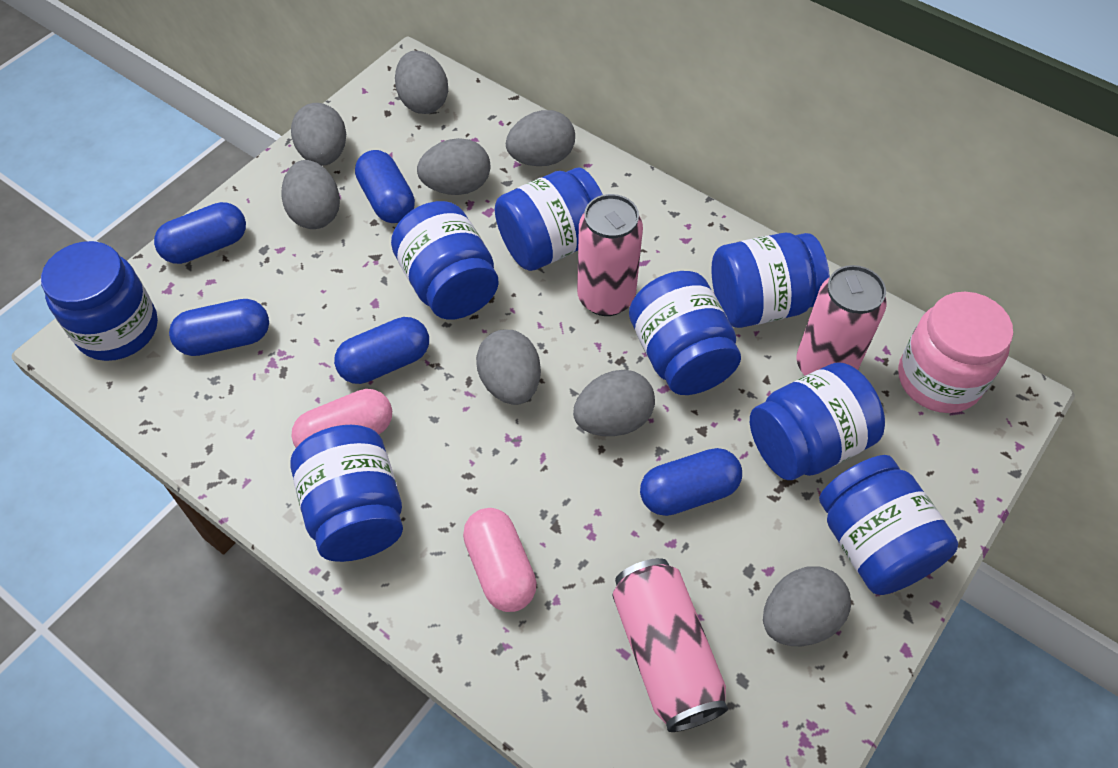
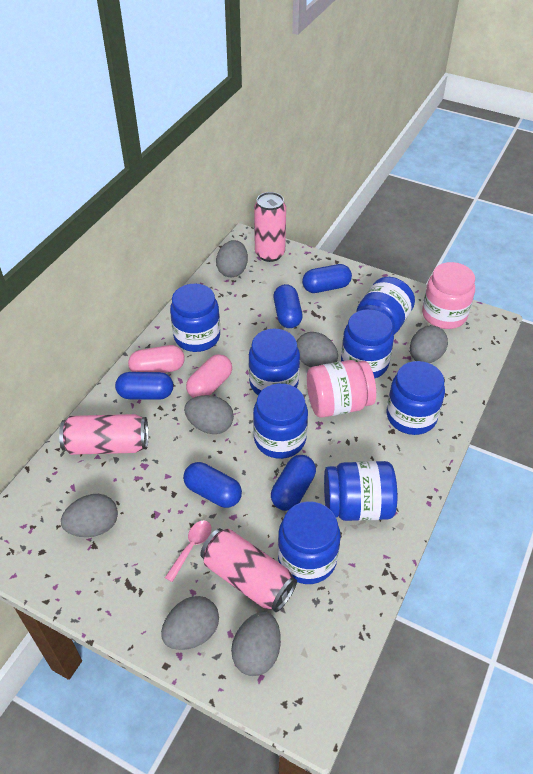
grey egg: [281,160,340,229] [291,103,346,166] [395,51,448,114] [417,138,490,195] [476,329,541,405] [506,110,575,166] [573,370,655,436] [763,566,851,646] = 8 -> [61,494,118,537] [161,596,219,650] [184,395,234,434] [216,240,248,277] [231,612,281,676] [297,332,338,367] [410,326,448,363] = 7
pink jar: [898,292,1013,413] = 1 -> [307,360,376,418] [422,262,475,329] = 2
pink spoon: none = 0 -> [165,520,212,582] = 1

